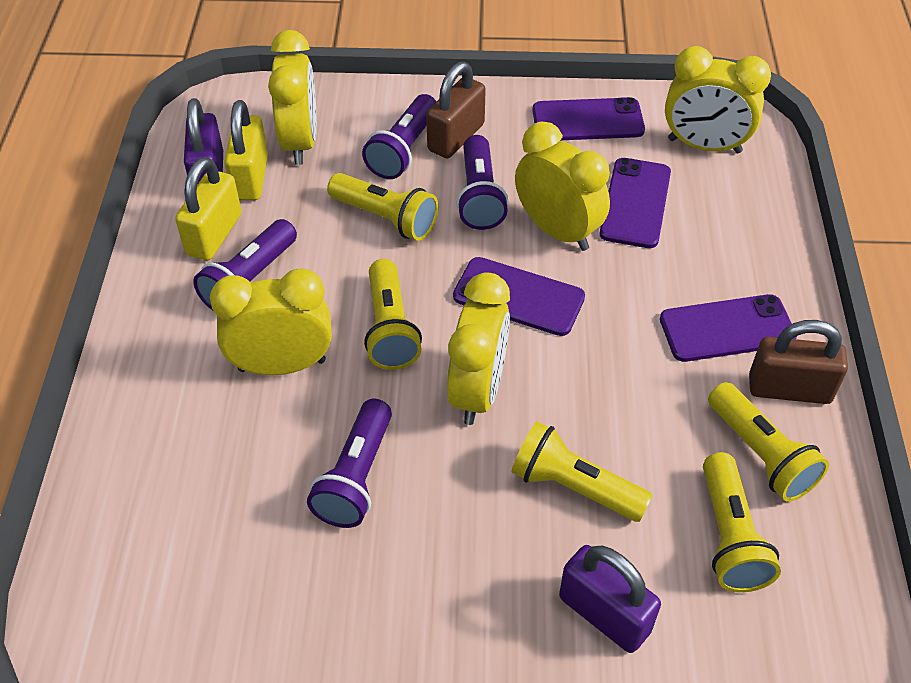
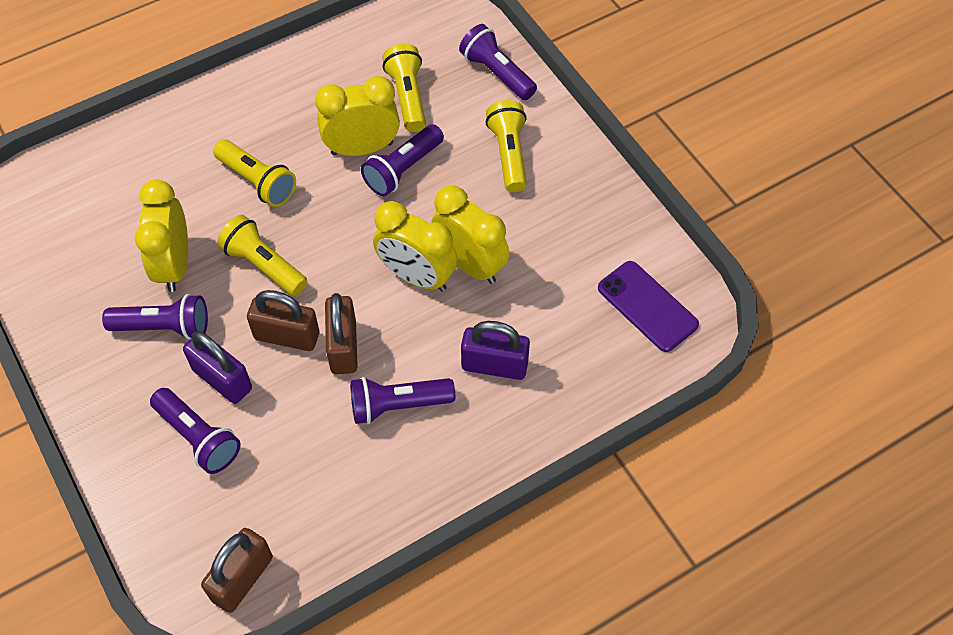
brown padlock: [426,62,486,159] [749,320,848,404] = 2 -> [201,528,273,613] [247,290,319,351] [325,293,358,374] = 3
purple flashlight: [193,219,297,310] [307,399,392,528] [362,94,436,179] [456,135,509,230] = 4 -> [102,294,208,340] [150,388,241,474] [350,377,455,424] [361,124,444,196] [459,24,537,100] = 5
purple phone: [453,257,585,336] [532,97,645,140] [600,158,671,248] [660,294,797,362] = 4 -> [598,261,699,352] = 1
yellow clock: [210,268,332,375] [268,30,317,165] [447,272,510,425] [515,122,610,251] [665,46,771,153] = 5 -> [135,179,188,292] [315,76,400,156] [373,201,458,292] [431,185,510,284] = 4
yellow flashlight: [327,173,438,241] [364,259,422,370] [511,422,653,522] [703,452,781,592] [708,382,829,502] = 5 -> [213,139,296,207] [217,215,307,296] [382,44,426,132] [486,100,527,192] = 4
yellow padlock: [175,157,241,260] [224,100,268,200] = 2 -> none = 0

